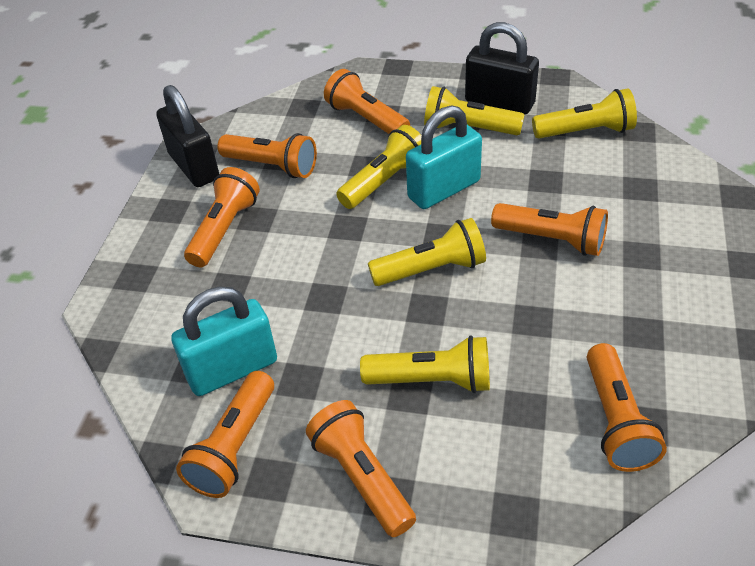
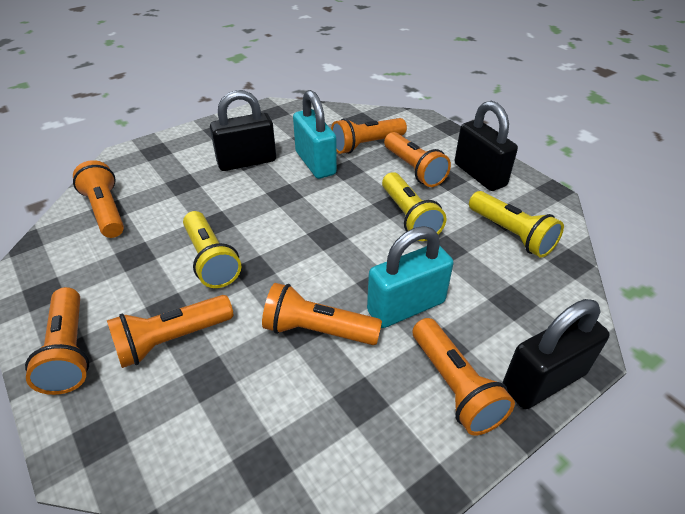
black padlock: [156,85,219,187] [465,22,539,115] = 2 -> [210,90,276,171] [455,101,518,191] [503,299,610,409] = 3
yellow flashlight: [336,125,422,209] [360,335,490,393] [368,218,486,286] [424,86,524,135] [532,88,637,139] = 5 -> [183,211,241,288] [382,172,446,241] [469,191,564,258] = 3

